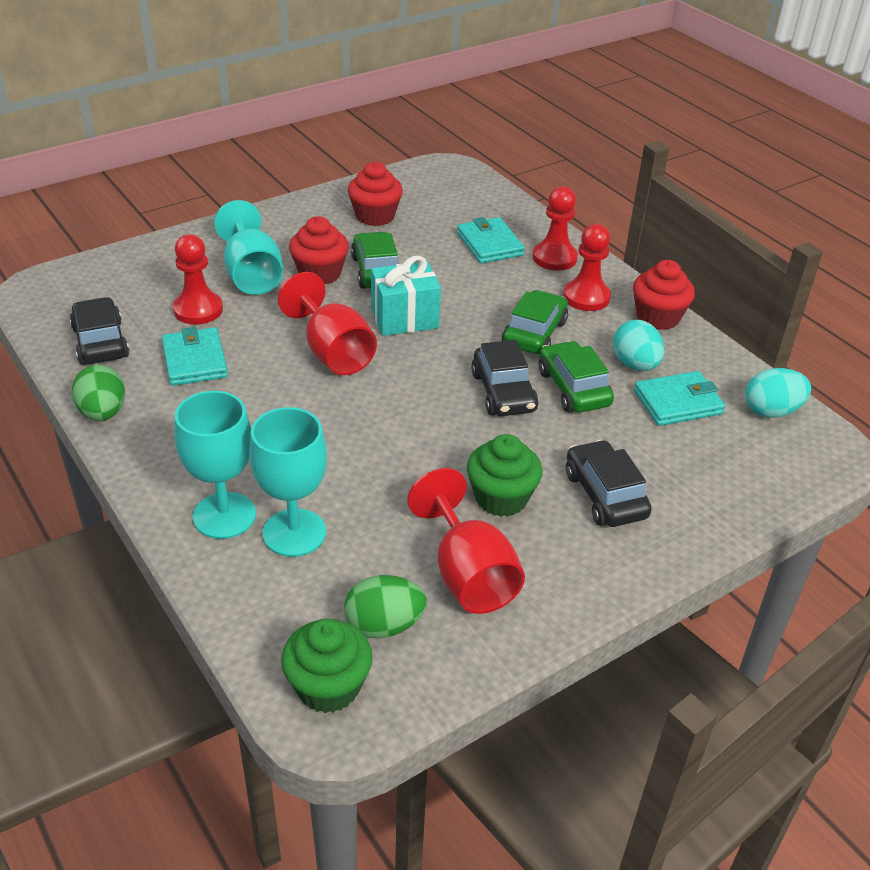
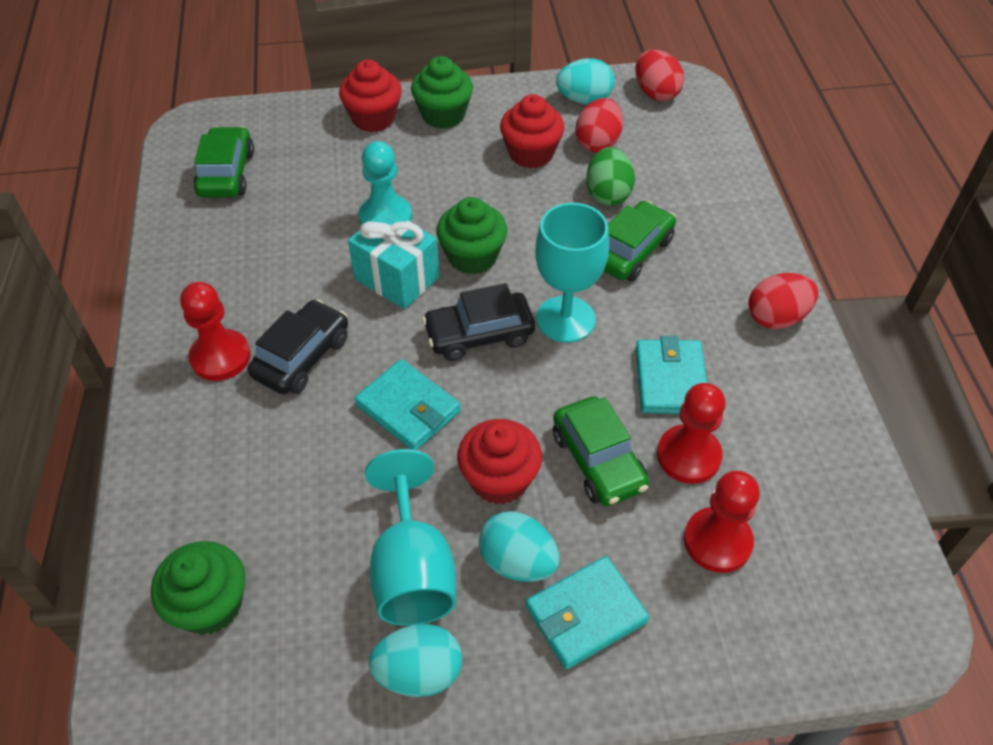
black car: [70,297,129,365] [471,340,539,416] [566,440,652,527] = 3 -> [248,299,348,395] [422,283,535,361] = 2
green cupcake: [281,619,373,713] [467,434,542,517] = 2 -> [151,541,245,635] [411,56,473,129] [437,197,507,274] = 3
green egg: [72,365,125,421] [344,575,427,638] = 2 -> [586,147,635,206] = 1
red egg: none = 0 -> [575,98,623,153] [635,50,684,101] [748,273,818,329] = 3
red goblet: [278,272,377,375] [407,468,525,614] = 2 -> none = 0
turquoise egg: [613,320,664,371] [745,368,811,418] = 2 -> [368,624,462,697] [479,511,559,582] [556,58,615,104] = 3
turquoise goblet: [174,391,256,539] [214,200,283,295] [249,407,327,557] = 3 -> [365,449,456,626] [535,203,609,343] = 2
turquoise pawn: none = 0 -> [359,141,412,225] = 1

